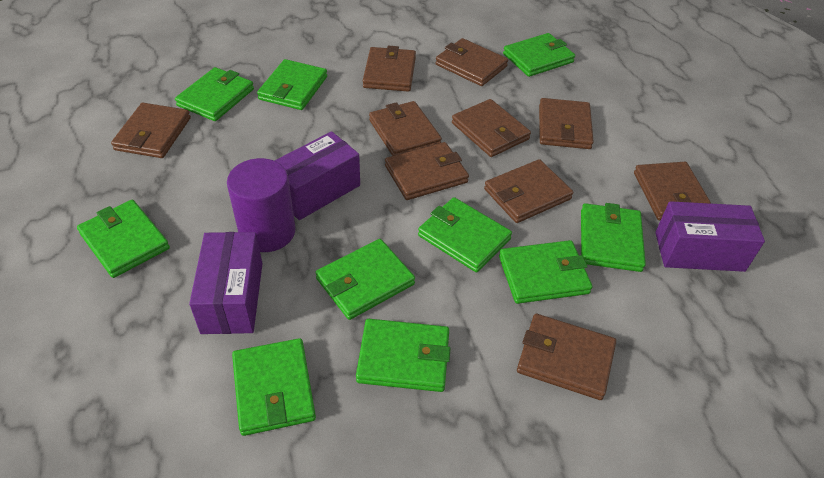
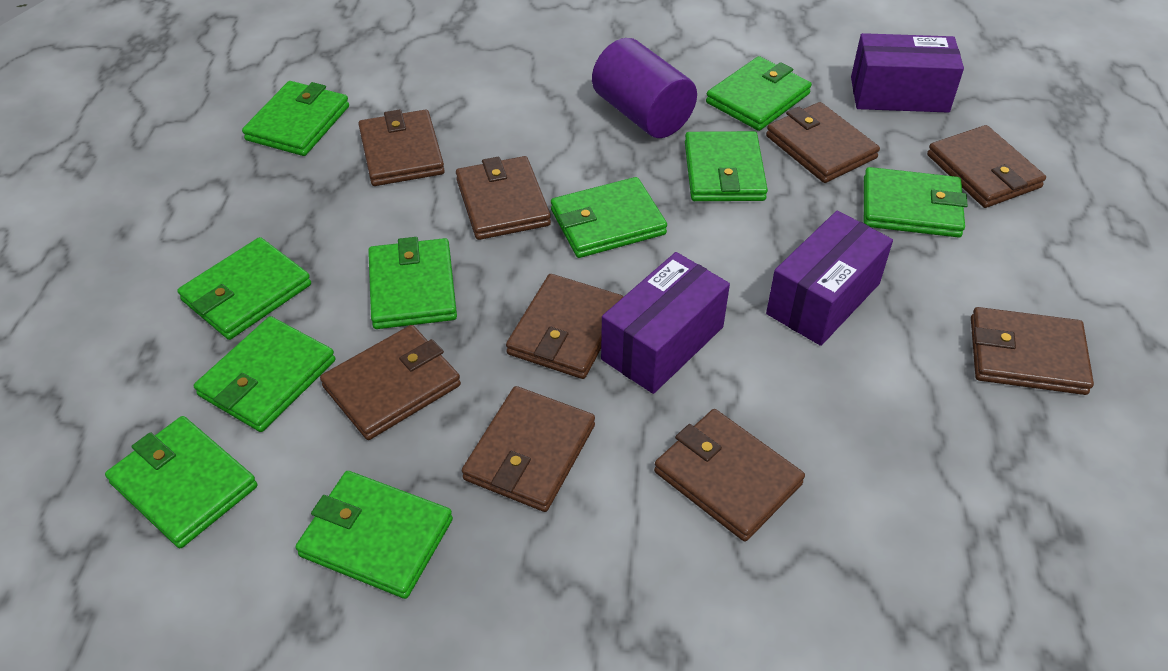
brown wallet: [111,103,191,158] [363,46,416,92] [369,101,442,156] [385,142,469,200] [435,38,508,86] [452,99,531,157] [484,159,573,223] [517,314,616,400] [539,98,594,149] [634,162,712,220] = 10 -> [320,325,461,440] [358,109,445,186] [456,156,551,240] [462,386,595,512] [506,274,624,379] [654,409,805,541] [766,102,880,183] [927,125,1046,208] [971,307,1094,395] = 9

